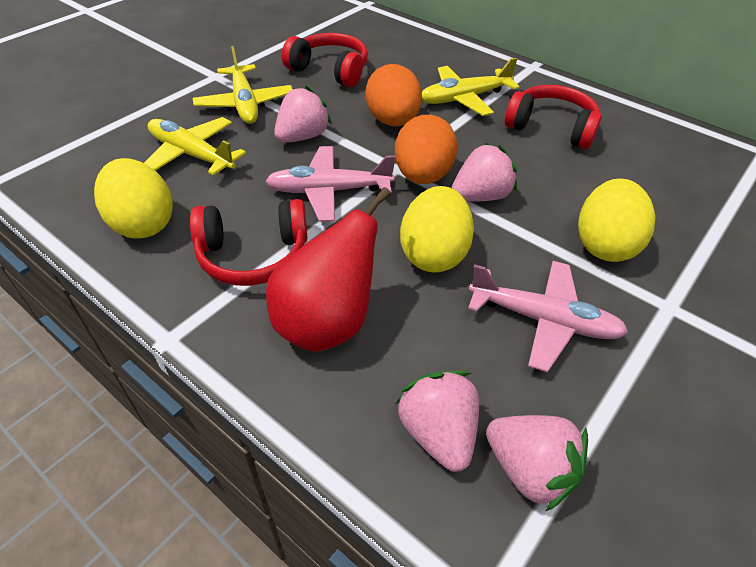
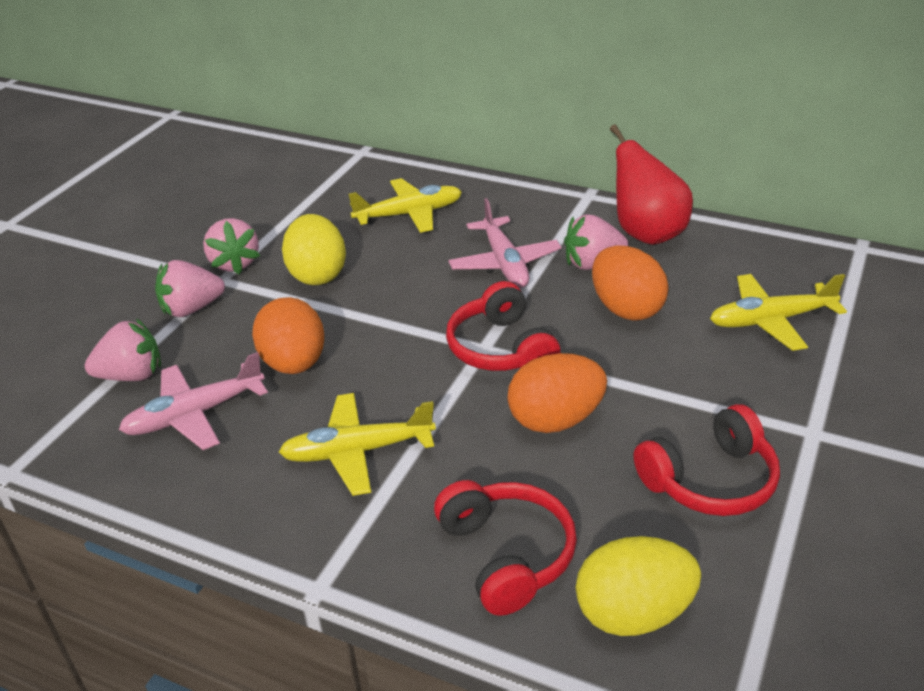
orange egg: [366,64,422,126] [395,115,458,184] = 2 -> [252,297,324,374] [507,353,607,433] [592,245,669,320] = 3
yellow egg: [94,158,173,239] [400,186,474,273] [578,179,656,262] = 3 -> [282,214,346,285] [576,536,701,636] = 2

